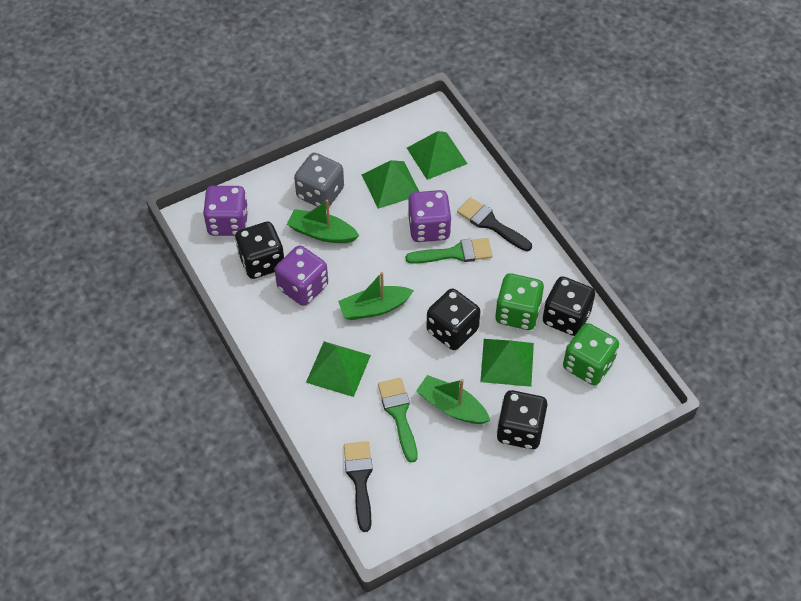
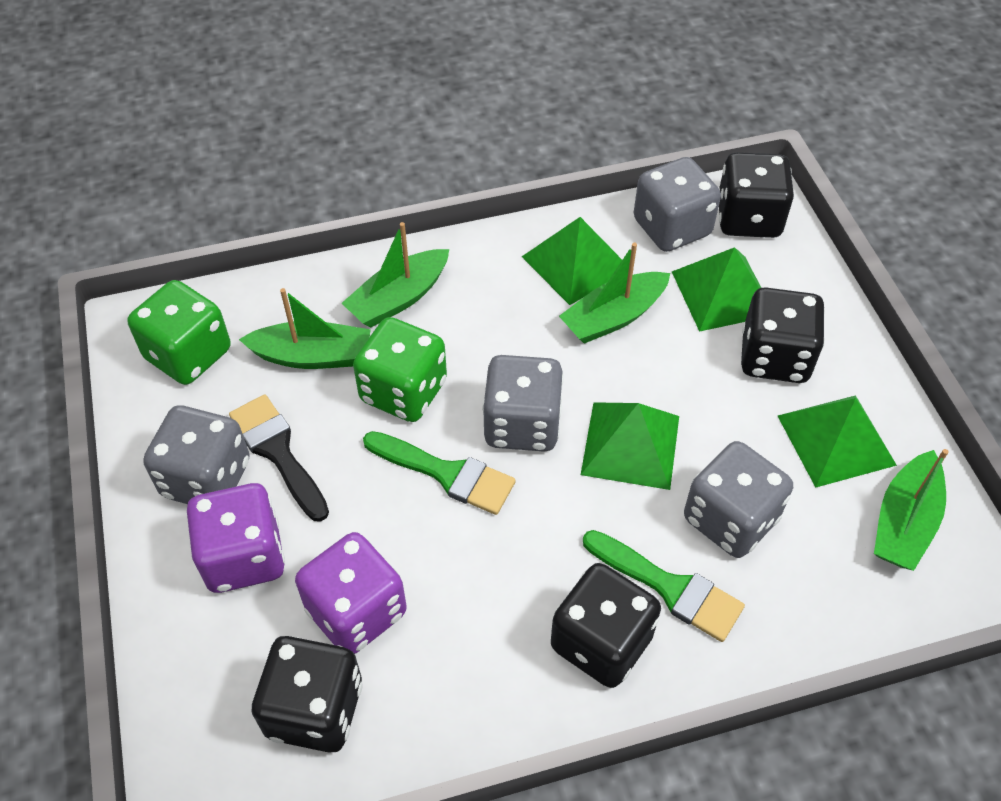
black brush: [344,441,373,532] [457,197,532,251] = 2 -> [229,394,329,522] = 1
green boat: [287,199,359,243] [338,272,414,320] [416,375,490,424] = 3 -> [239,288,371,369] [341,222,449,327] [559,243,670,344] [874,449,949,571] = 4
grey dice: [294,153,344,207] = 1 -> [143,406,250,504] [482,355,564,452] [634,157,721,252] [684,441,793,558] = 4
purple dice: [203,186,248,236] [275,245,328,306] [408,190,452,242] = 3 -> [187,483,285,593] [295,532,407,654] = 2

